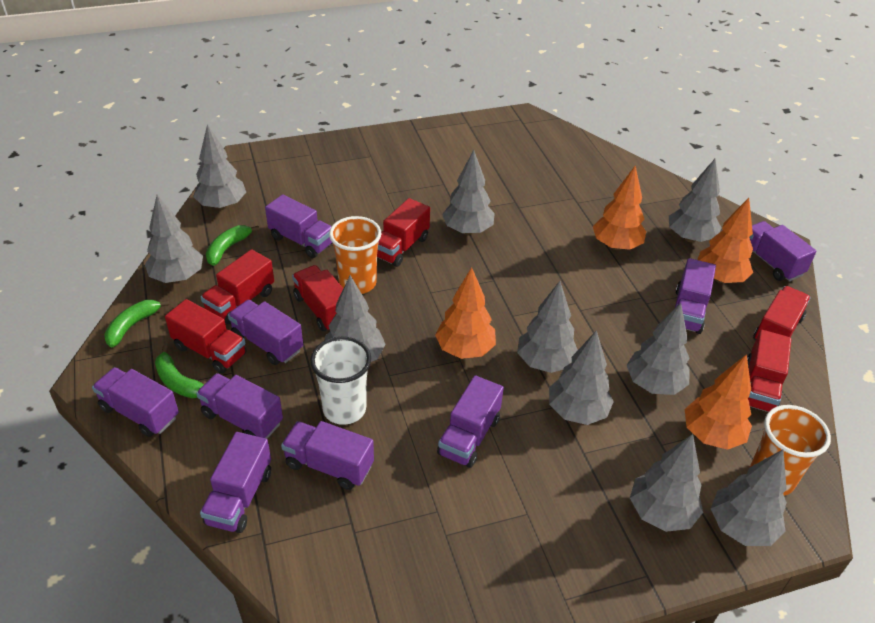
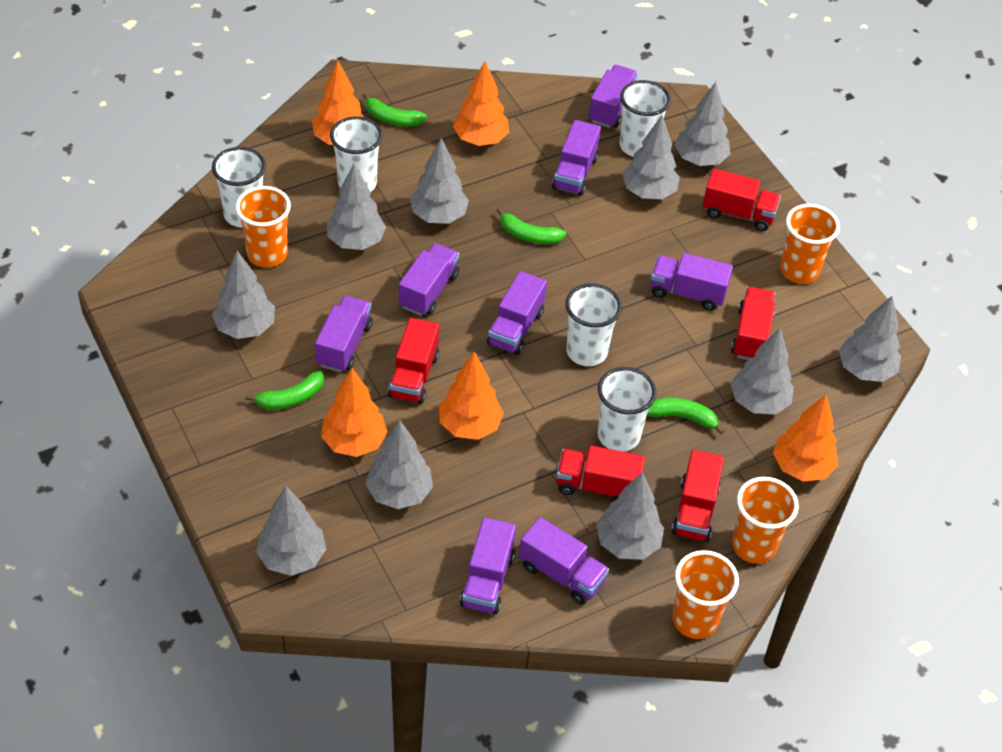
green banana: [104,300,169,347] [155,345,204,398] [206,225,259,266] = 3 -> [245,371,324,410] [363,93,427,126] [496,208,566,244] [647,398,724,434] = 4
orange cup: [329,216,381,294] [749,405,831,496] = 2 -> [236,186,291,267] [672,550,739,639] [732,477,799,564] [780,204,840,284] = 4
orange tree: [435,267,496,359] [593,166,646,250] [685,354,752,450] [697,198,753,283] = 4 -> [312,61,364,145] [321,368,387,457] [439,352,504,440] [453,61,509,146] [773,395,838,482] = 5
purple truck: [92,367,179,437] [196,373,283,439] [200,432,271,533] [228,300,303,365] [265,194,332,258] [281,421,374,490] [437,375,504,468] [675,258,716,334] [749,221,816,281] = 9 -> [315,296,373,373] [399,243,459,316] [460,517,516,614] [487,271,547,355] [519,517,609,605] [552,120,601,196] [589,65,638,128] [651,253,733,311] = 8
red truck: [165,299,246,374] [201,249,274,324] [292,265,343,331] [377,198,430,267] [747,330,792,412] [753,286,811,340] = 6 -> [388,318,439,404] [557,446,645,501] [671,450,724,542] [703,169,781,231] [731,287,775,360] = 5
white cup: [310,337,371,425] = 1 -> [212,147,266,227] [330,116,383,192] [565,283,622,366] [598,367,656,452] [619,80,671,157] = 5

